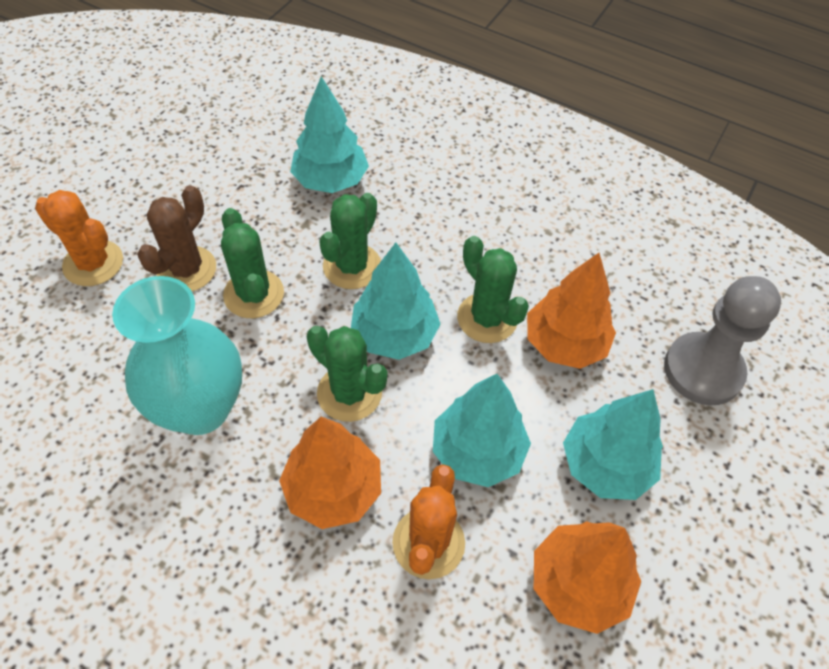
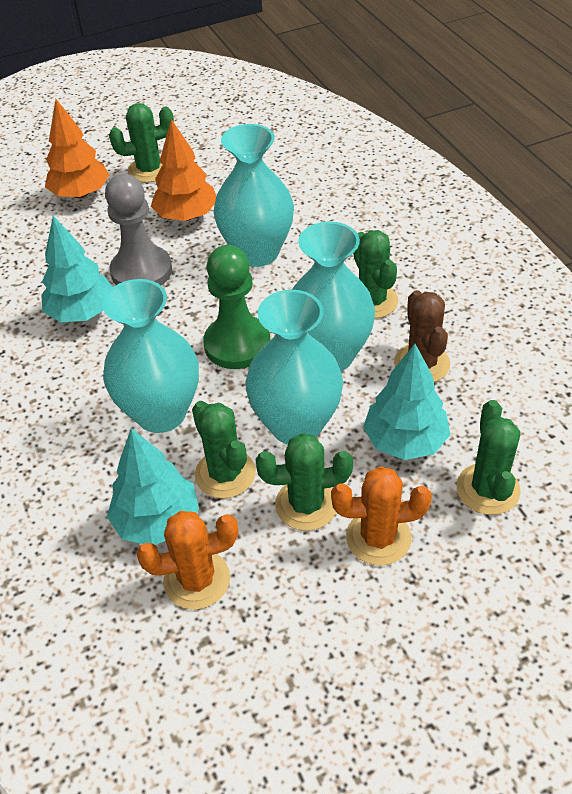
green cactus: [221,208,284,318] [307,326,387,422] [319,193,381,289] [457,236,529,343] = 4 -> [109,103,174,183] [192,401,256,499] [256,433,353,531] [353,230,399,319] [457,400,521,515] = 5
green pawn: none = 0 -> [203,245,270,369] = 1
orange tree: [279,417,381,529] [527,253,616,369] [534,521,641,634] = 3 -> [45,99,109,198] [151,119,216,221] = 2
turquoise tree: [290,76,369,193] [351,243,440,360] [433,374,531,487] [563,389,663,500] = 4 -> [41,216,113,322] [107,428,199,545] [363,344,451,460] = 3
turquoise vase: [112,276,242,435] = 1 -> [102,279,199,433] [213,124,294,267] [245,290,343,445] [292,222,375,371] = 4

